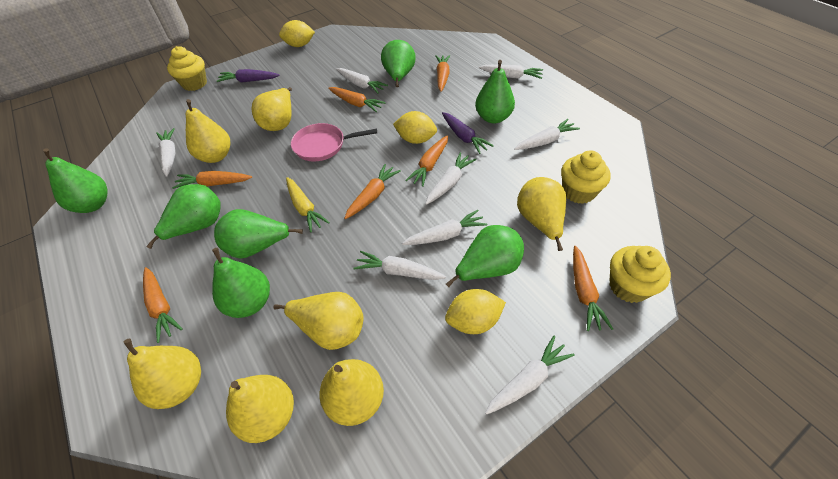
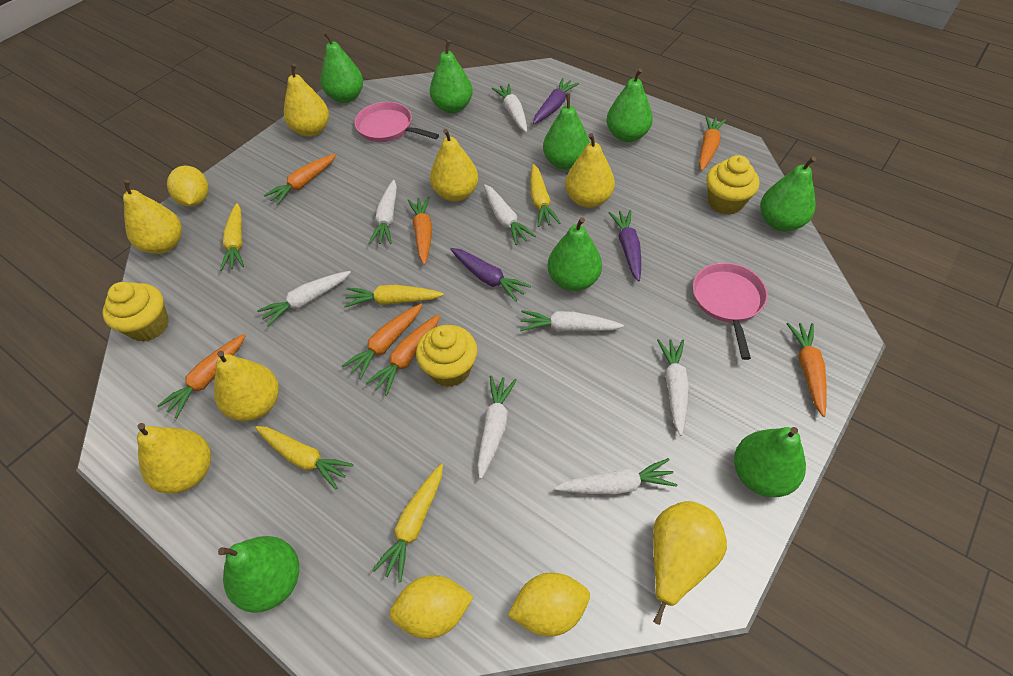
green pear: [43,148,108,213] [146,184,221,249] [212,248,270,318] [214,209,303,259] [381,40,416,87] [446,225,524,287] [475,60,515,124] = 7 -> [218,536,299,613] [320,31,363,103] [430,40,473,113] [543,93,590,170] [548,217,602,291] [607,68,653,142] [734,427,806,497] [760,156,816,232] = 8
pink pan: [291,123,377,162] = 1 -> [354,102,439,142] [693,263,768,360] = 2
purple carrot: [217,69,280,82] [442,112,494,154] = 2 -> [450,248,531,302] [533,78,579,124] [609,210,641,282] = 3
yellow carrot: [286,177,330,233] = 1 -> [220,203,244,271] [255,426,354,489] [344,285,444,307] [372,464,443,583] [530,164,560,227] = 5

